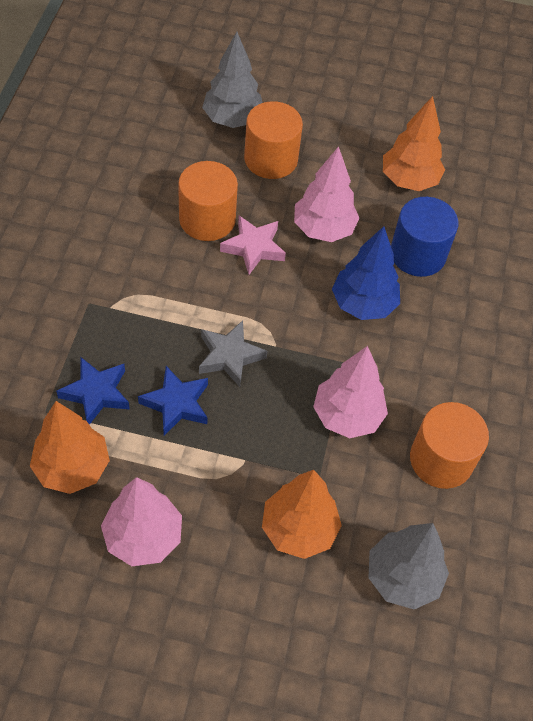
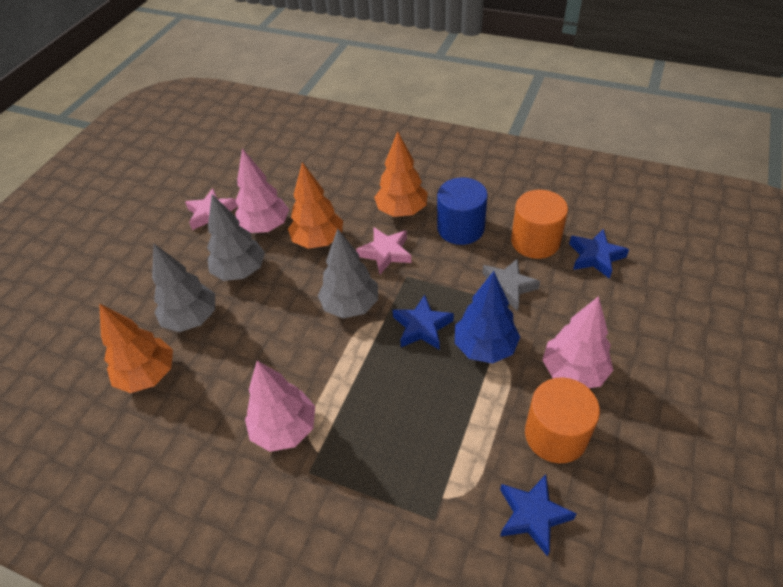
blue star: [56,357,130,425] [138,366,208,436] = 2 -> [393,295,454,350] [500,475,577,556] [569,229,629,279] = 3
grey tree: [202,32,263,128] [368,523,449,610] = 2 -> [152,244,215,332] [207,194,265,281] [318,228,378,318] = 3
orange cylinder: [178,161,238,241] [244,101,303,179] [410,402,489,489] = 3 -> [511,190,568,259] [525,377,600,463] = 2
pink star: [220,216,286,275] = 1 -> [185,188,238,230] [356,227,411,274] = 2

